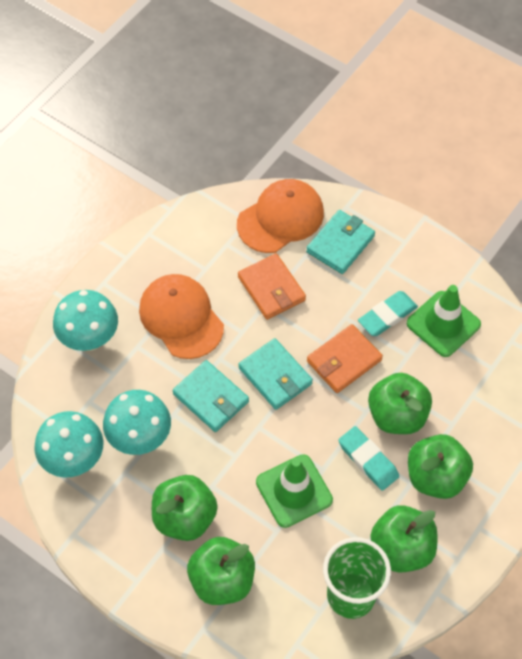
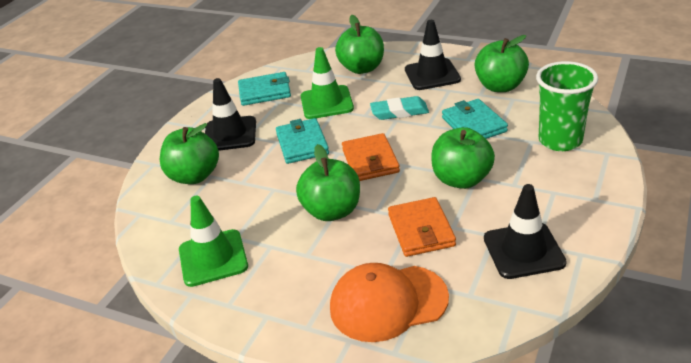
black traffic cone: none = 0 -> [205,78,256,151] [405,20,461,90] [484,184,567,279] = 3
orange cap: [139,274,224,359] [237,179,324,253] = 2 -> [330,263,449,342] = 1
turquoise eraser: [338,426,399,491] [358,291,418,336] = 2 -> [370,96,429,120] = 1
turquoise mushroom: [34,411,103,477] [53,290,118,351] [103,390,171,455] = 3 -> none = 0

